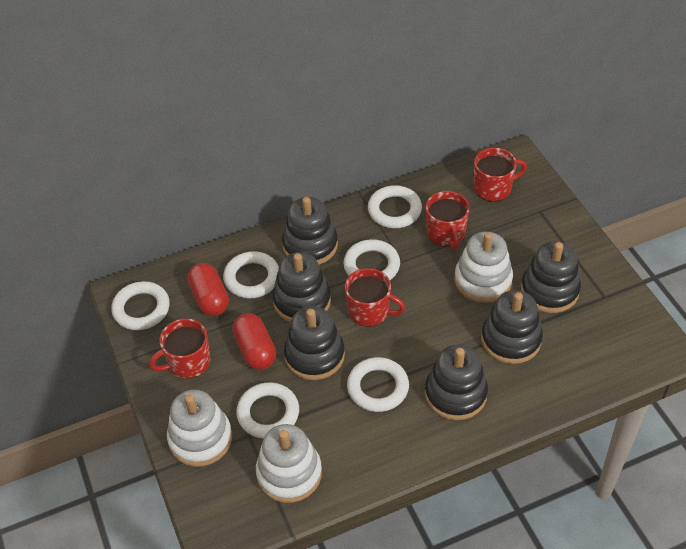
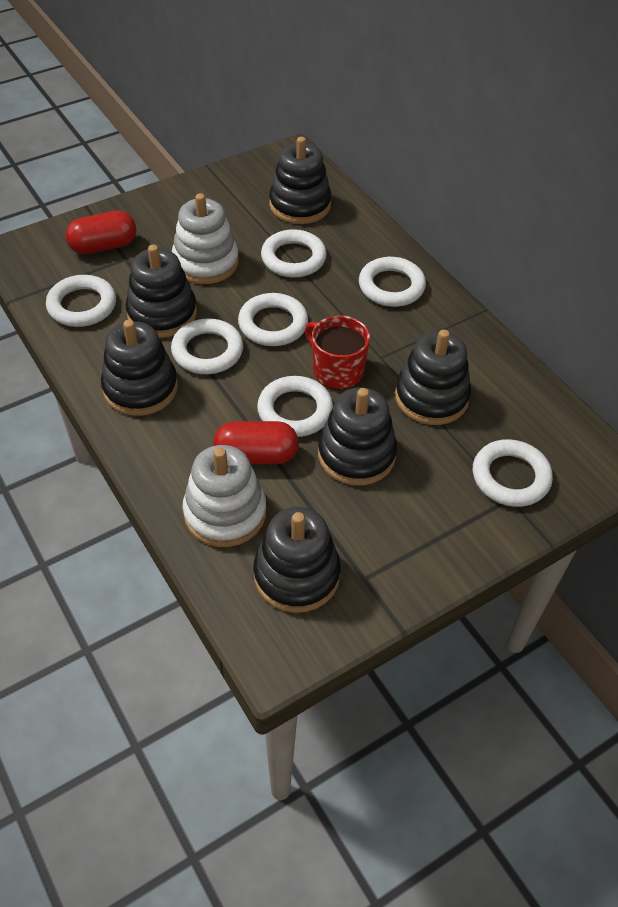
red mug: [149,319,211,379] [345,268,405,327] [426,191,470,250] [474,148,527,202] = 4 -> [305,316,370,390] = 1
white ring: [111,281,170,330] [223,251,279,299] [236,382,299,439] [343,239,400,280] [347,357,409,412] [368,185,422,228] = 6 -> [46,275,116,327] [171,318,243,374] [238,293,308,346] [257,376,333,437] [261,229,327,278] [359,257,426,307] [473,439,553,507] = 7
white stacking toy: [167,390,232,467] [256,424,322,503] [454,232,513,303] = 3 -> [172,193,239,284] [183,445,266,547] = 2

